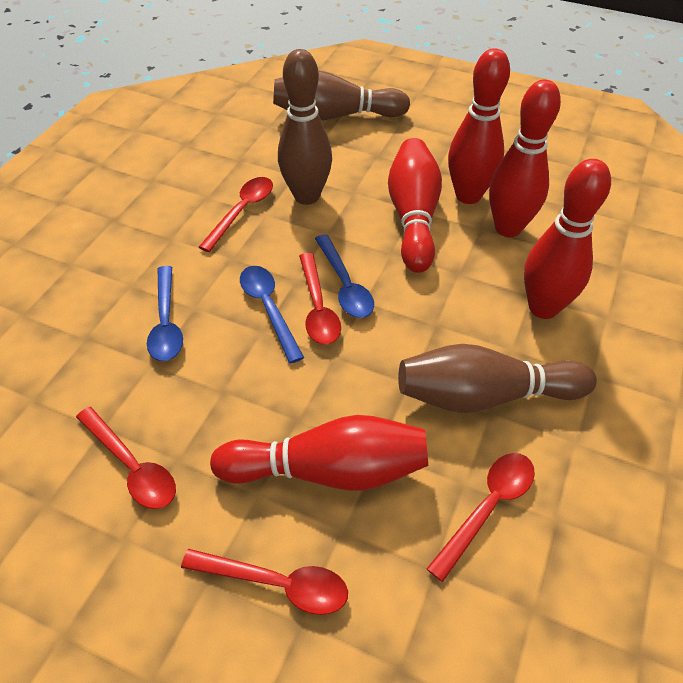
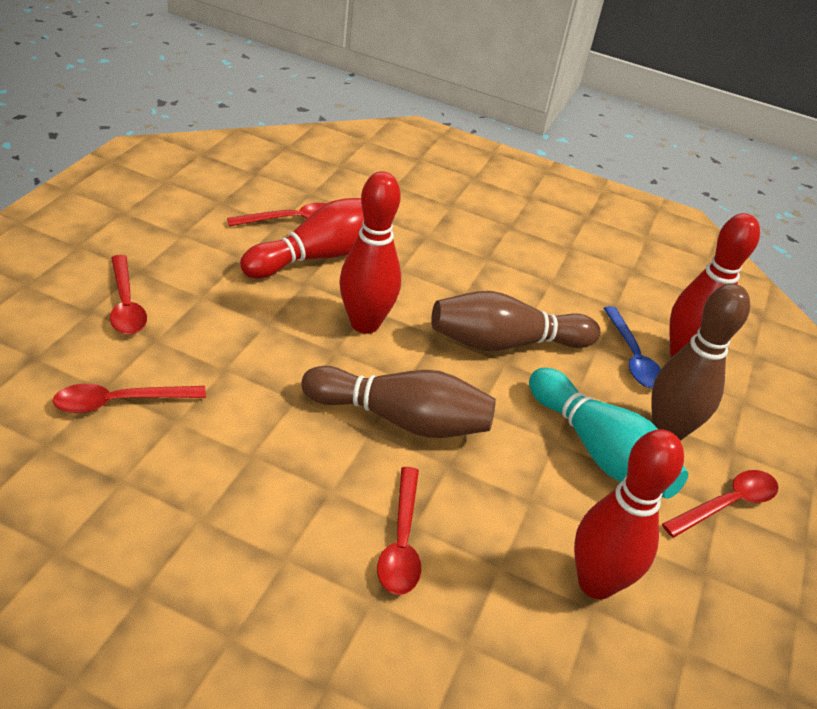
blue spoon: [147,266,183,361] [240,266,304,363] [315,234,374,318] = 3 -> [603,306,661,388] = 1
red bowling pin: [210,415,428,491] [388,138,442,273] [448,48,510,204] [489,80,561,237] [524,159,611,319] = 5 -> [240,198,364,279] [339,171,401,334] [574,429,684,599] [669,213,760,358] = 4
turquoise bowling pin: none = 0 -> [529,368,688,499] = 1

